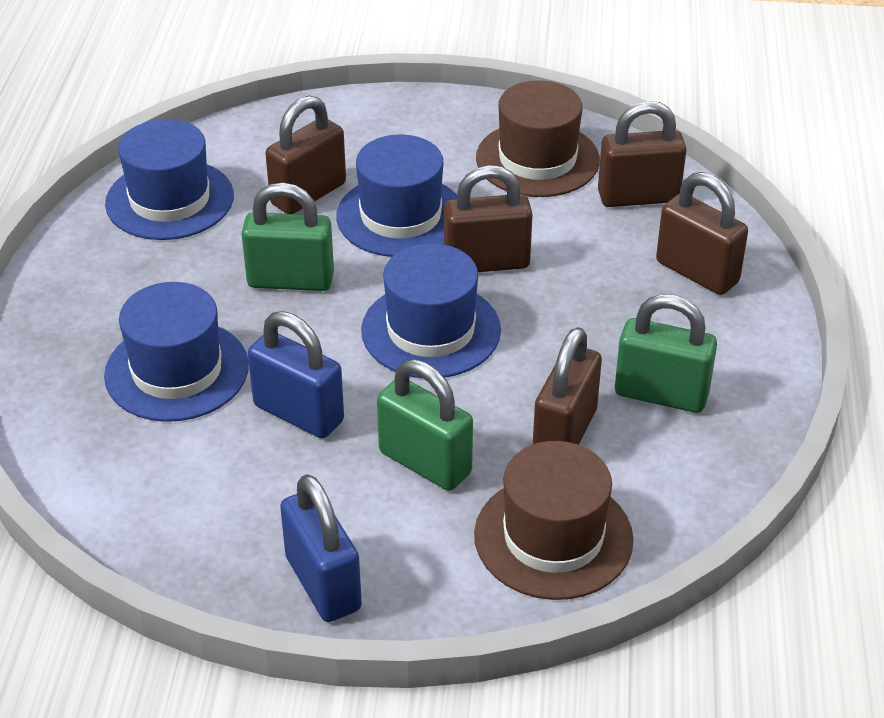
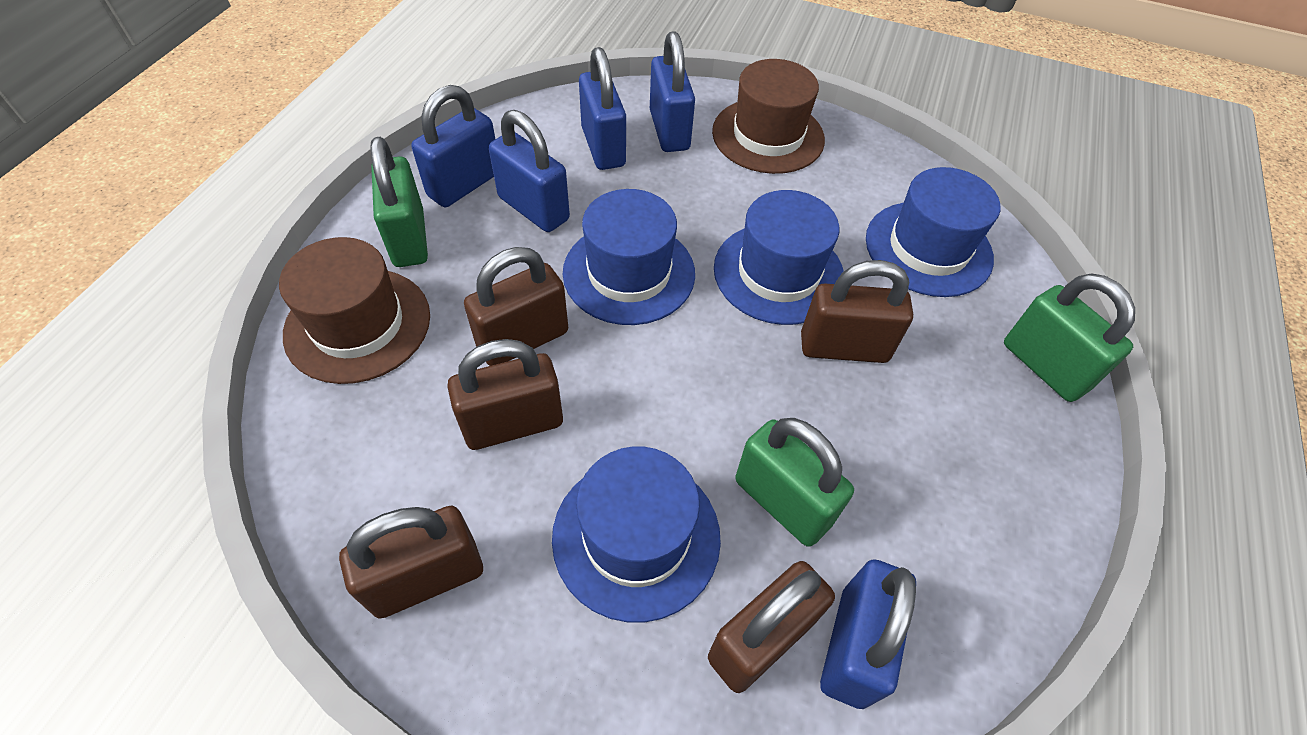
blue padlock: [248,311,344,438] [280,474,362,622] = 2 -> [412,85,495,207] [489,110,570,232] [579,47,626,170] [650,31,695,152] [820,559,916,709] = 5

